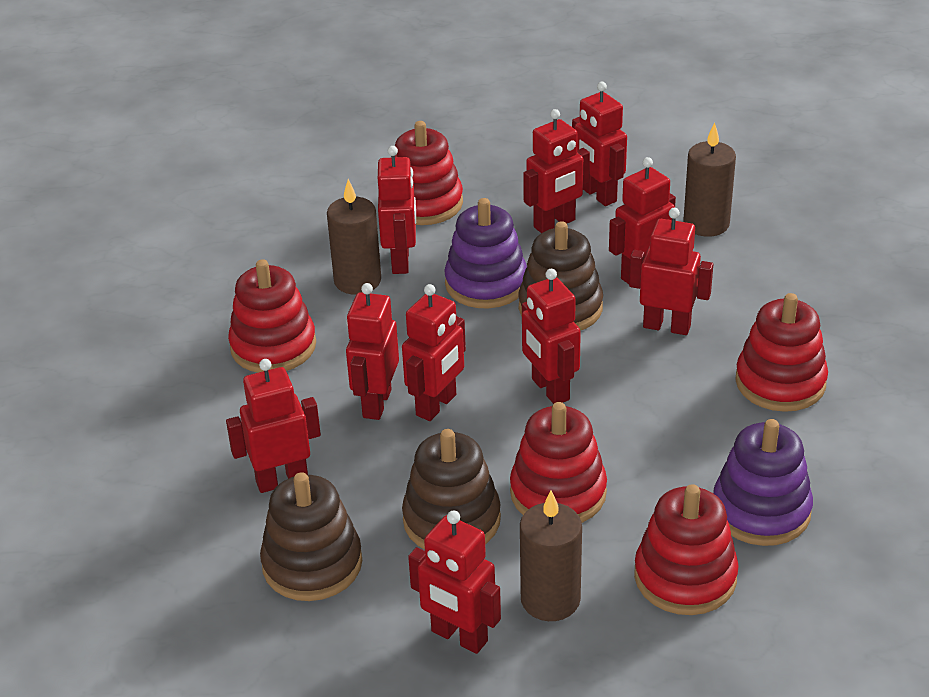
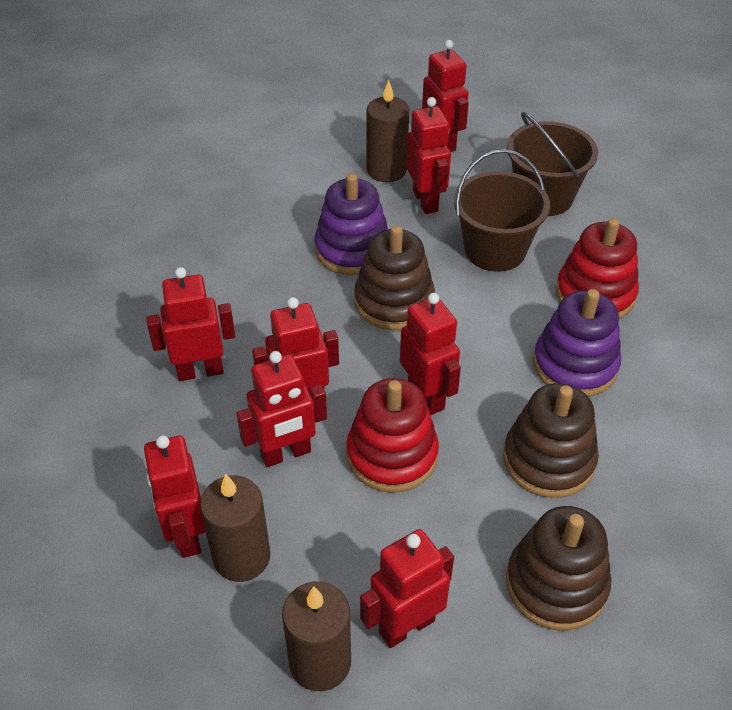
brown bucket: none = 0 -> [454,149,550,272] [507,112,598,216] = 2
red robot: [226,359,321,493] [346,283,399,420] [378,146,416,274] [402,284,466,421] [408,510,501,654] [522,269,581,404] [523,109,590,233] [572,82,627,206] [609,157,676,284] [629,208,713,335] = 10 -> [144,435,206,558] [146,267,235,381] [237,351,327,467] [252,297,339,393] [360,529,454,648] [400,293,461,415] [406,97,451,214] [422,40,469,152] = 8
red stacking toy: [228,259,316,373] [395,121,463,225] [510,402,607,523] [634,484,739,615] [735,293,828,412] = 5 -> [346,378,439,493] [556,218,639,319] = 2

